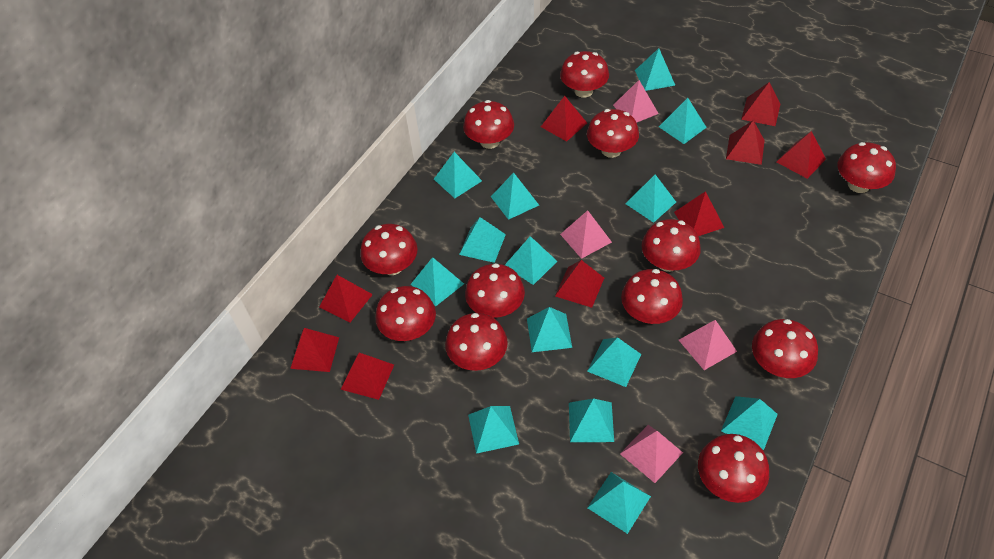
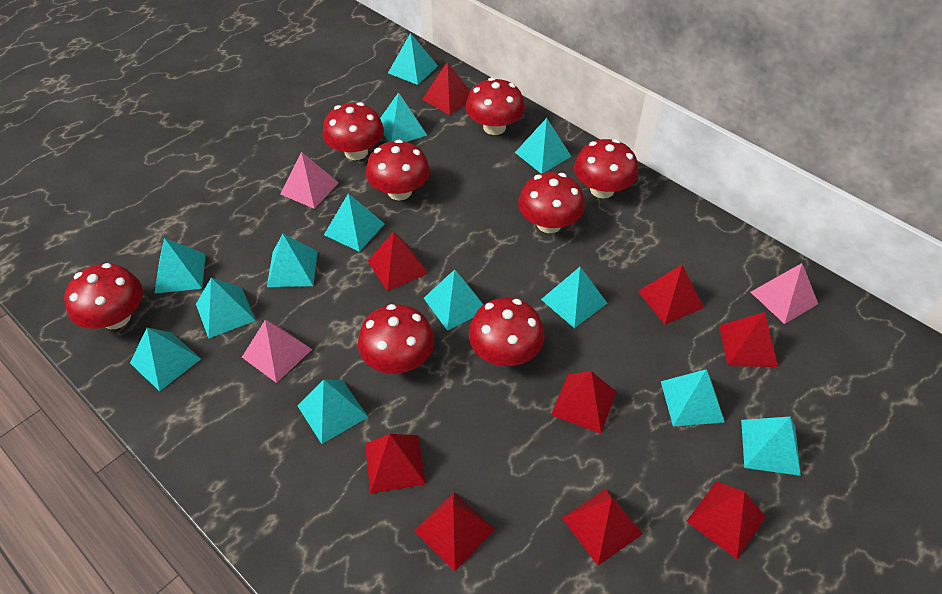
pink pyramid: [560,210,612,259] [613,80,659,123] [620,425,683,483] [679,320,737,370] = 4 -> [242,320,312,383] [281,152,339,209] [751,263,818,324] = 3
red mushroom: [360,224,418,275] [375,286,436,341] [445,313,508,371] [463,100,514,149] [465,263,525,318] [560,51,609,98] [587,109,639,158] [621,269,683,324] [642,219,701,272] [698,434,769,503] [752,319,818,378] [838,142,896,193] = 12 -> [64,263,143,329] [322,102,384,160] [358,304,434,374] [366,140,430,200] [466,78,525,135] [469,298,545,366] [518,172,585,233] [574,139,638,199] = 8
turquoise pyramid: [411,257,464,306] [434,152,482,198] [459,217,506,263] [468,406,519,454] [491,173,539,220] [505,236,557,285] [527,307,572,352] [569,398,614,442] [587,337,641,387] [588,472,651,534] [625,175,676,223] [635,48,676,91] [659,98,707,144] [721,396,778,450] = 14 -> [130,328,201,391] [154,238,206,294] [196,278,256,339] [267,234,318,287] [297,379,368,444] [324,193,385,252] [380,92,427,142] [388,33,438,85] [424,269,484,331] [515,118,572,174] [541,267,607,328] [661,369,725,426] [741,417,801,476] = 13

